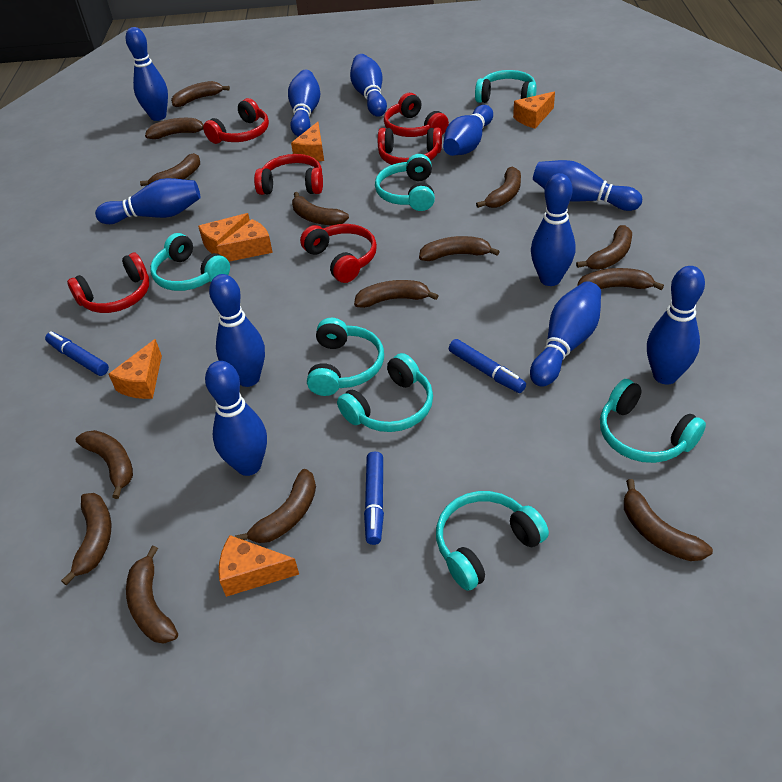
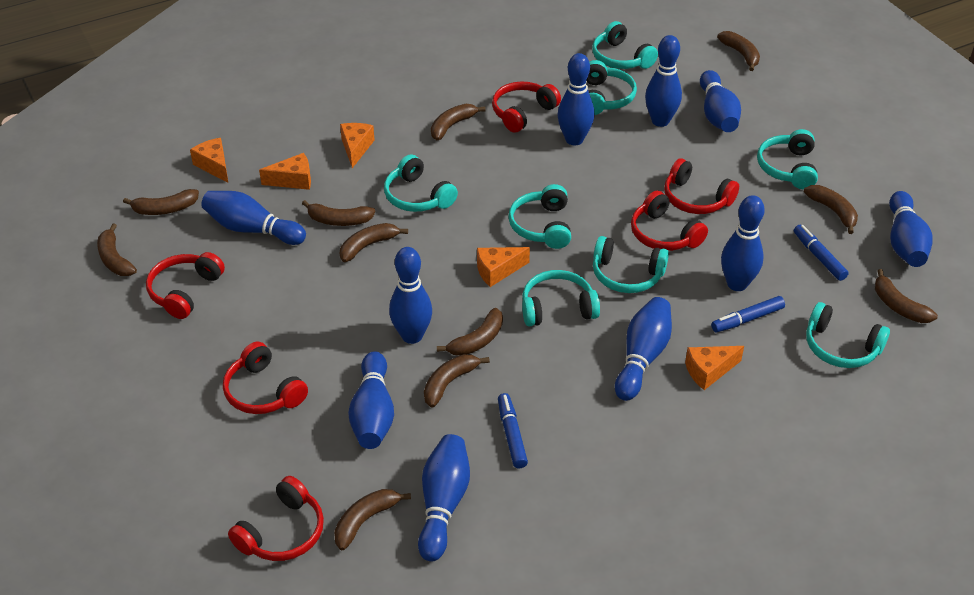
blue bowling pin: [95,178,201,224] [126,27,168,121] [205,361,267,476] [209,274,265,387] [288,70,321,137] [350,54,387,117] [443,105,493,156] [530,281,601,386] [531,173,575,286] [533,160,642,211] [647,266,705,384] = 11 -> [201,191,306,245] [348,351,394,449] [389,247,432,344] [418,434,470,561] [557,53,594,145] [615,297,672,401] [645,35,682,127] [700,70,741,132] [721,195,765,291] [889,191,933,267] = 10
brown banana: [61,493,111,585] [76,430,133,499] [126,546,178,644] [140,153,200,186] [145,118,203,139] [171,81,230,107] [235,469,316,543] [292,192,349,225] [354,280,439,308] [419,236,500,261] [476,167,521,208] [576,225,632,270] [578,268,664,290] [624,479,713,561] = 14 -> [97,223,137,276] [123,189,199,215] [302,200,376,226] [334,489,411,550] [340,223,408,262] [424,354,490,407] [431,104,486,140] [437,308,503,356] [717,31,760,71] [804,185,858,234] [875,269,938,323] = 11
orange cheese: [108,339,162,399] [198,213,250,254] [217,219,273,262] [219,535,299,597] [291,122,324,161] [513,92,555,129] = 6 -> [190,138,228,183] [259,153,311,190] [340,123,375,168] [477,247,530,287] [685,346,744,390] = 5
turquoise headphones: [150,233,230,291] [307,318,384,396] [337,353,433,432] [375,154,435,211] [436,491,549,591] [475,70,537,103] [600,379,706,463] = 7 -> [384,155,458,212] [508,184,571,249] [522,270,600,326] [586,60,637,115] [592,21,658,69] [593,236,669,293] [757,129,818,189] [806,302,890,368] = 8

